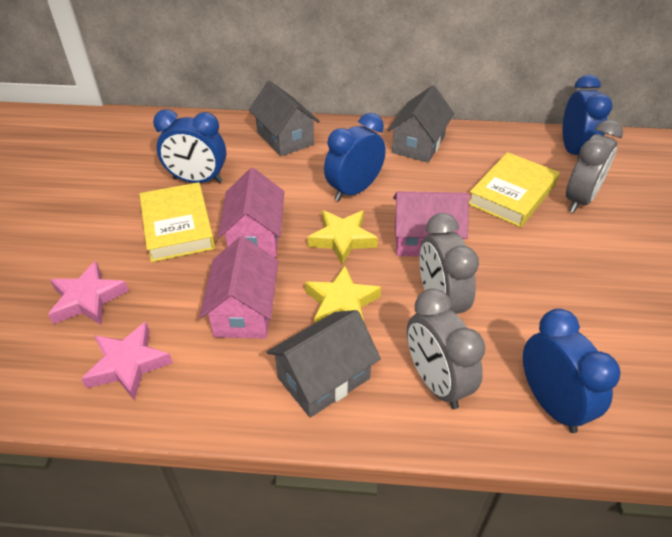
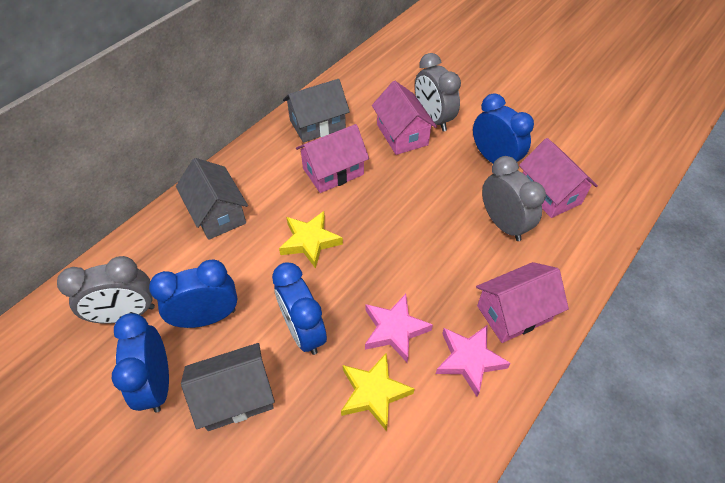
pink house: [199,236,279,338] [218,168,284,257] [393,191,469,257] = 3 -> [296,124,369,193] [372,81,437,155] [476,262,569,343] [519,138,598,218] = 4
yellow book: [140,182,215,262] [469,152,560,228] = 2 -> none = 0

